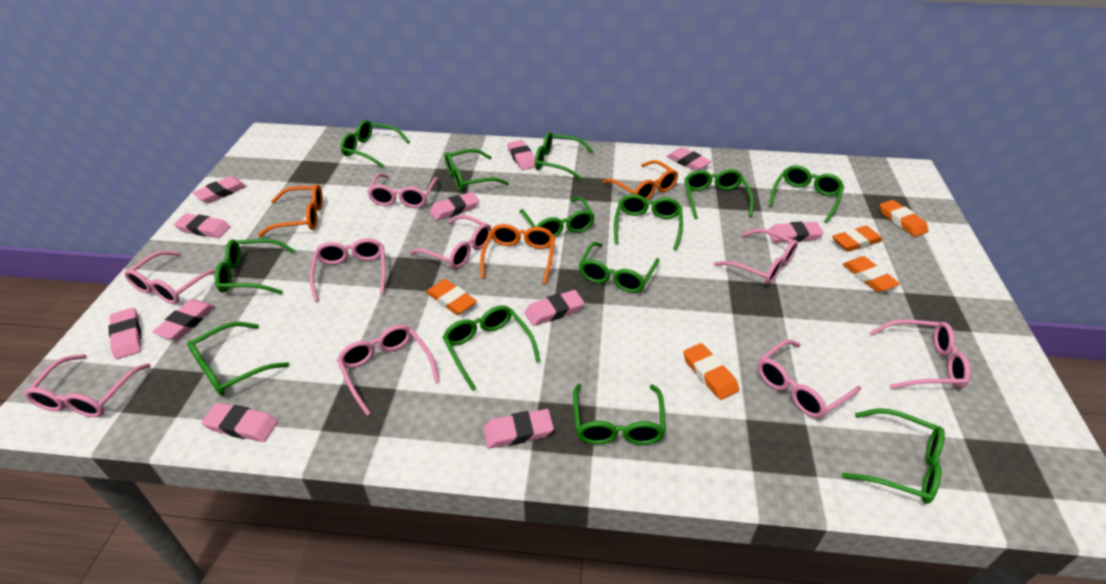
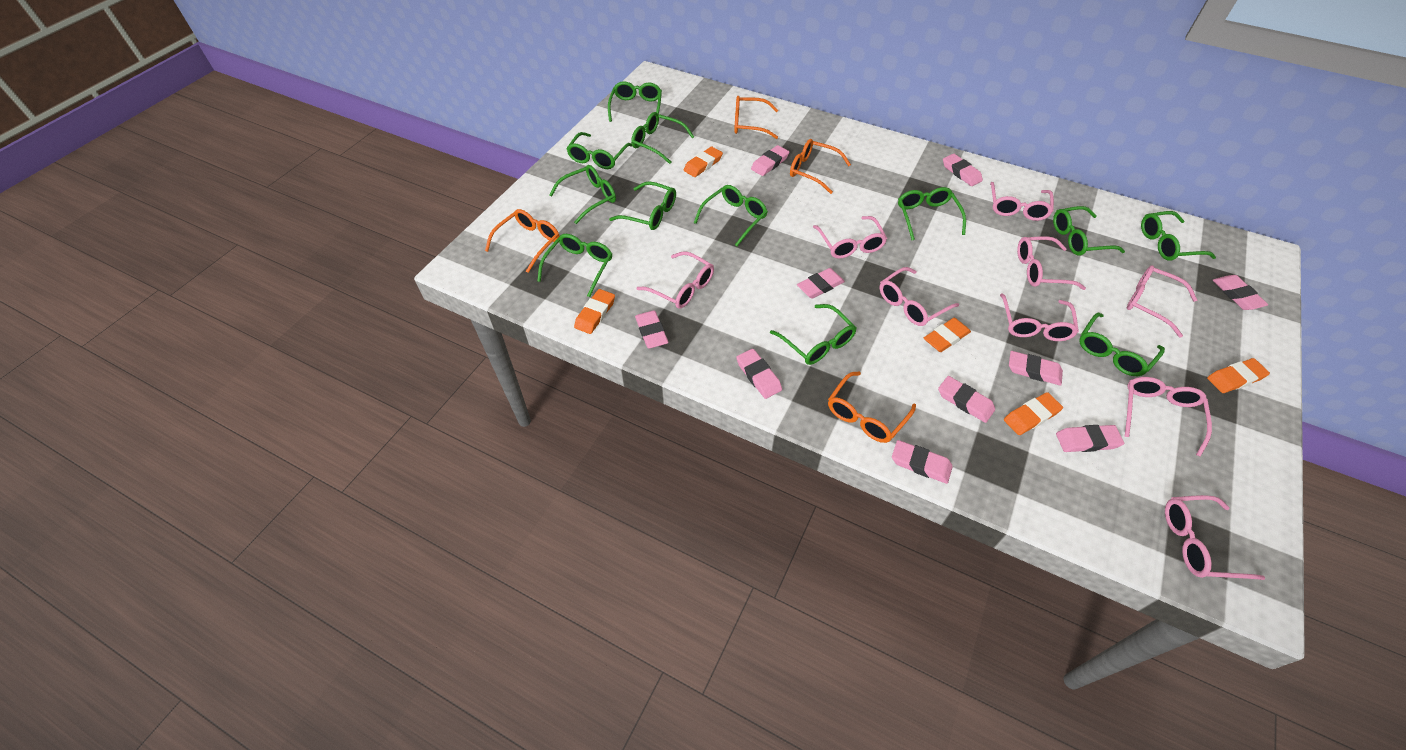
green glasses: [187,322,289,396] [215,239,296,294] [341,120,410,168] [442,305,541,391] [445,149,509,192] [520,197,595,237] [535,132,594,181] [573,384,666,445] [579,242,659,293] [614,194,683,251] [684,169,754,219] [769,165,844,223] [842,408,945,504] = 13 -> [537,234,612,297] [549,165,616,224] [566,132,632,169] [608,81,662,122] [609,181,676,230] [631,112,694,164] [694,185,768,246] [770,304,857,365] [898,187,966,240] [1053,206,1125,256] [1079,313,1165,376] [1141,211,1216,261] = 12
orange glasses: [258,184,323,237] [480,224,555,284] [602,160,678,200] = 3 -> [485,209,560,273] [734,96,778,139] [790,139,851,194] [828,372,916,443] = 4
pink eraser: [109,308,141,359] [152,299,215,340] [174,213,230,238] [193,176,247,203] [201,403,278,442] [430,192,479,221] [483,409,554,449] [507,140,535,170] [525,290,584,326] [667,147,712,171] [768,221,824,243] = 11 -> [635,310,668,349] [736,349,782,399] [751,145,789,176] [797,268,845,299] [892,440,953,484] [938,376,995,423] [943,154,983,186] [1009,351,1063,386] [1056,425,1124,452] [1213,275,1268,310] = 10

